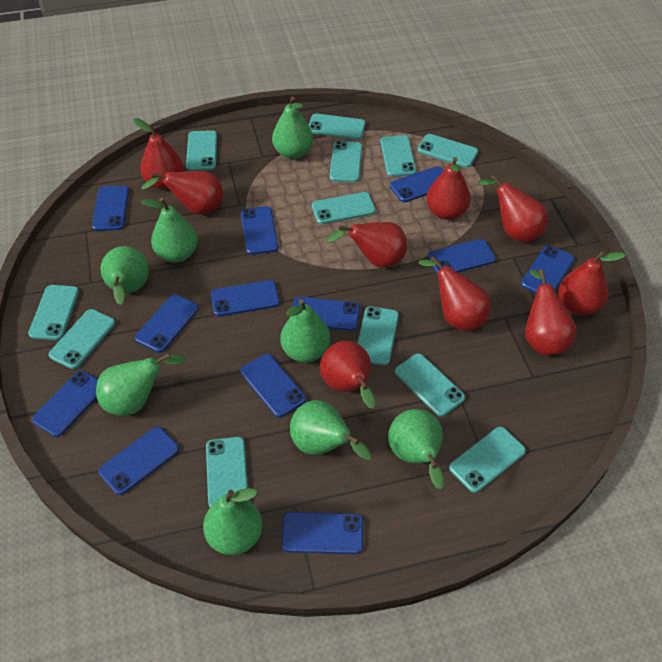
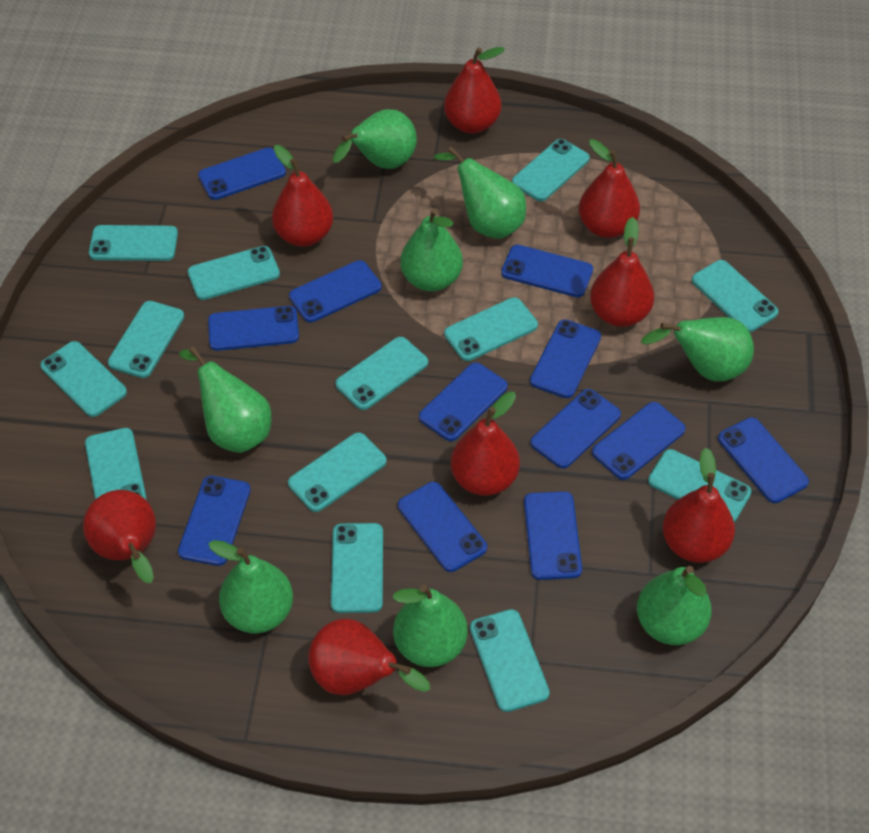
red pear: [133,118,184,189] [141,171,223,214] [320,341,375,409] [326,222,407,267] [418,256,491,331] [426,157,471,220] [477,175,547,242] [525,269,577,355] [558,250,626,315] = 9 -> [83,490,156,583] [272,145,333,247] [308,619,430,695] [444,47,505,133] [451,392,520,496] [579,139,640,238] [590,217,654,327] [663,448,735,563] = 8
turquoise phone: [28,285,79,340] [49,309,115,369] [186,130,217,171] [206,437,248,507] [308,113,365,139] [312,192,376,224] [329,141,362,182] [357,306,399,365] [380,135,416,177] [395,353,465,417] [417,134,478,167] [449,427,526,493] = 12 -> [40,341,127,417] [85,428,147,501] [89,225,178,261] [108,301,184,378] [188,246,280,300] [288,432,387,512] [331,523,383,613] [335,337,428,410] [444,297,538,361] [470,609,550,712] [512,139,590,201] [648,449,752,522] [692,260,779,332] = 13

